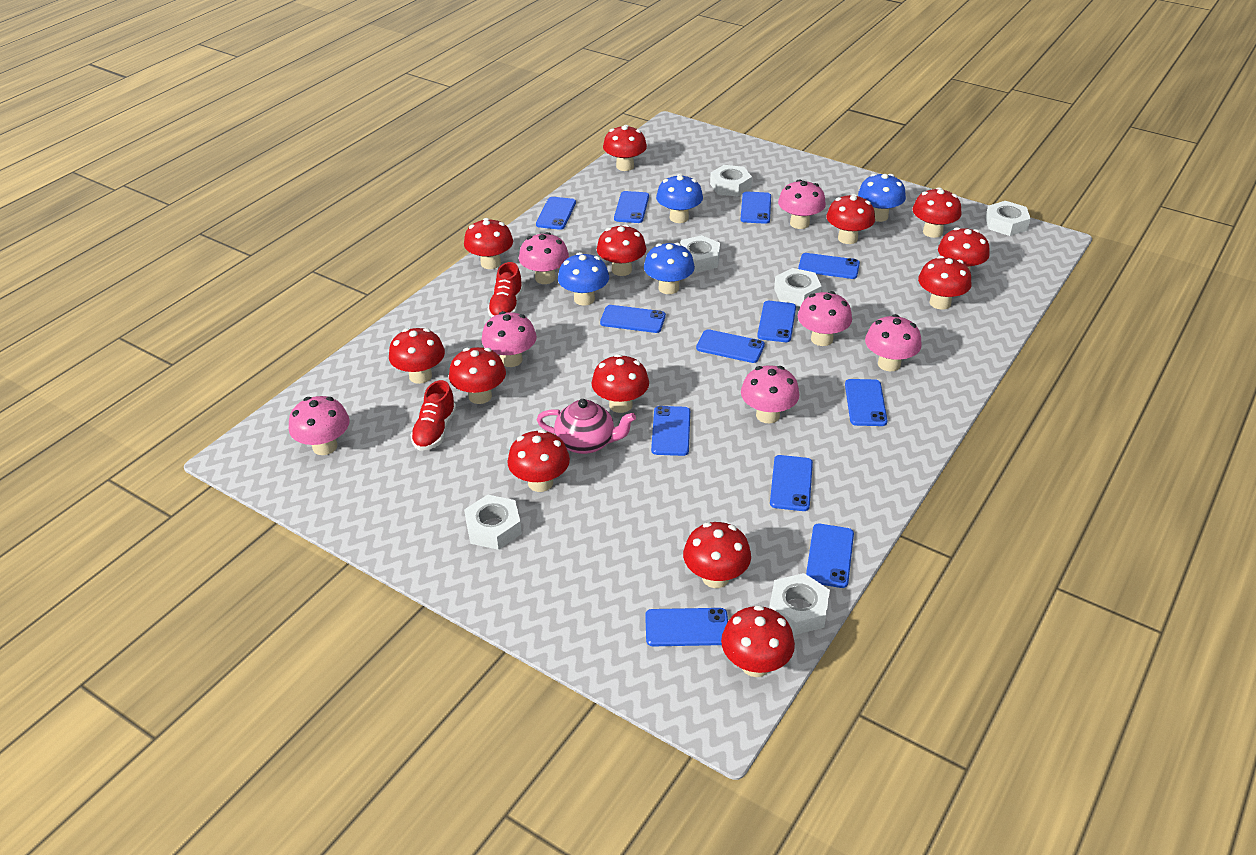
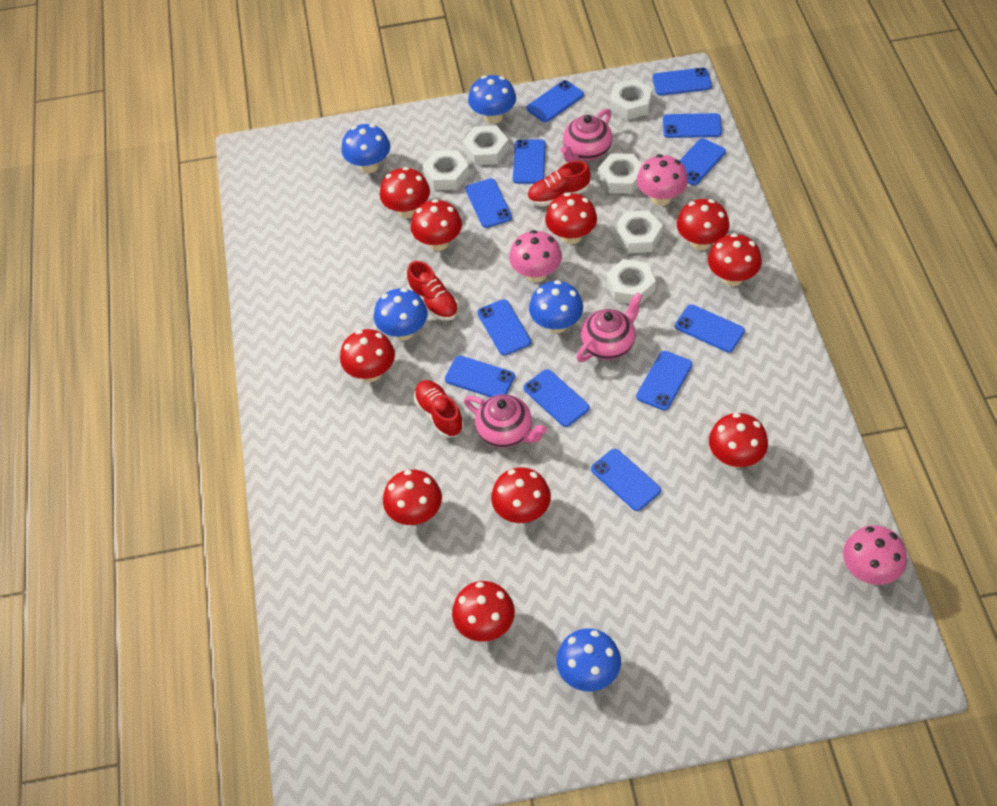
blue mushroom: [558,252,609,306] [644,243,695,294] [656,174,703,223] [858,174,906,222] = 4 -> [341,124,390,173] [374,288,428,341] [468,75,516,124] [529,280,583,333] [556,628,621,691] = 5
pink mushroom: [289,396,350,455] [481,311,537,367] [519,232,569,284] [741,365,800,423] [778,179,826,229] [798,291,852,346] [865,314,922,371] = 7 -> [509,230,562,283] [637,154,688,206] [843,525,907,585] = 3
pink teapot: [537,399,636,454] = 1 -> [464,394,547,448] [561,109,612,162] [576,292,643,362] = 3
red mushroom: [389,328,445,384] [449,347,506,404] [464,218,513,269] [507,429,570,492] [591,354,649,413] [597,224,646,276] [603,125,647,171] [683,522,751,588] [721,605,795,677] [826,194,875,244] [912,187,962,238] [918,256,972,310] [938,227,990,270] = 13 -> [340,329,395,382] [380,167,430,218] [383,470,442,525] [411,199,462,251] [452,581,515,642] [491,467,551,523] [545,193,597,244] [677,199,729,250] [708,233,762,286] [709,413,768,468] = 10
red shoe: [410,380,456,451] [488,262,523,318] = 2 -> [407,261,459,321] [414,380,464,438] [527,161,591,206] = 3

